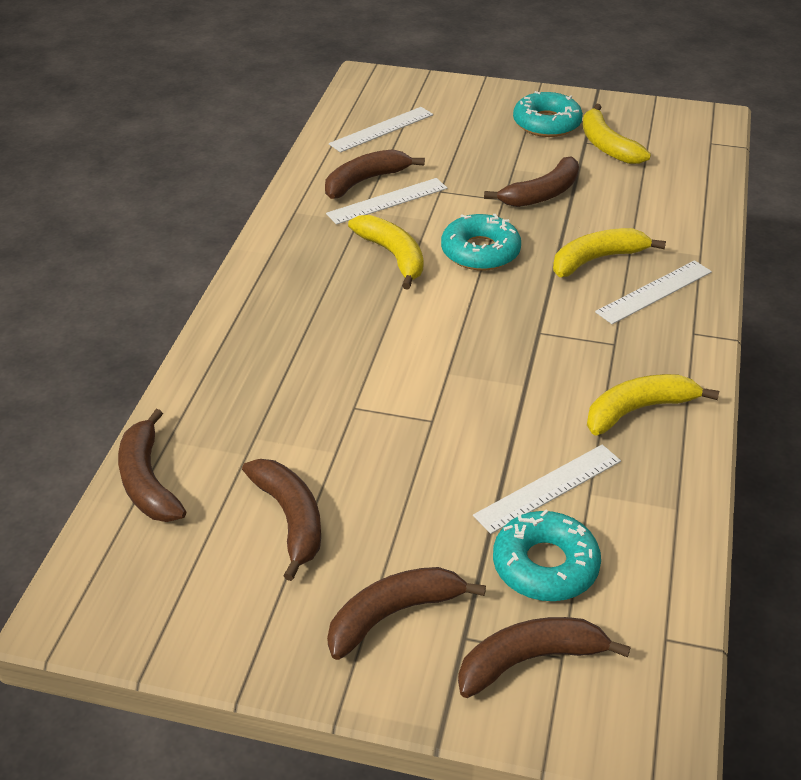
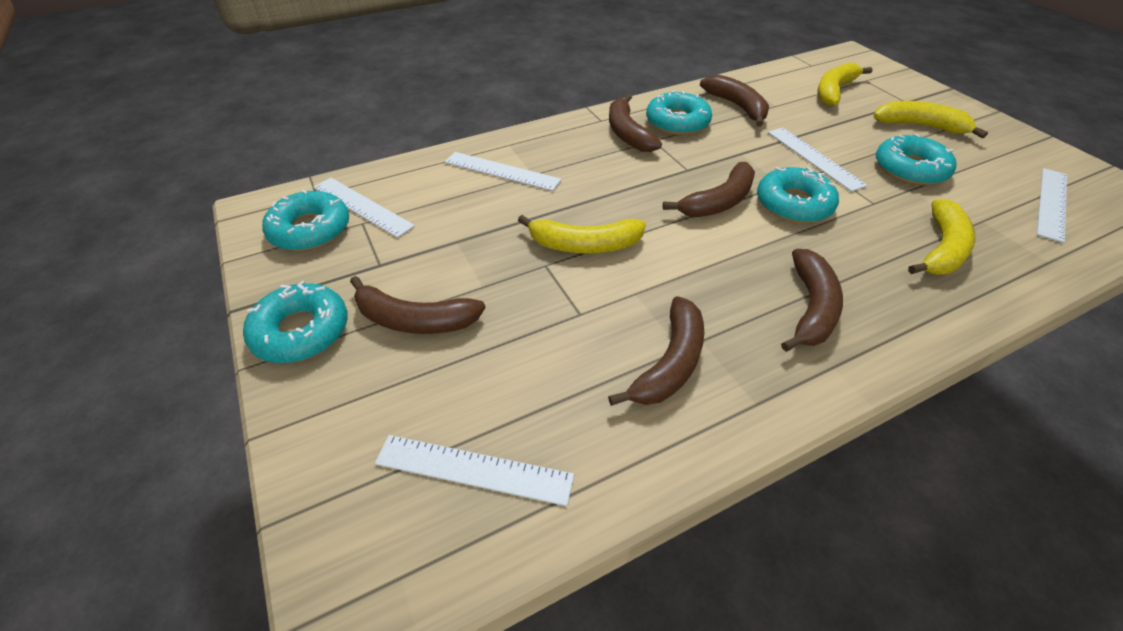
turquoise donut: [441,214,521,271] [493,509,601,601] [513,91,583,137] = 3 -> [243,281,348,363] [262,190,349,251] [646,91,712,135] [757,167,839,223] [876,134,957,185] = 5
white ruler: [326,178,447,225] [329,107,433,153] [473,444,621,534] [595,260,712,324] = 4 -> [314,178,415,238] [375,435,574,506] [445,152,562,191] [768,127,868,192] [1037,168,1067,243] = 5

